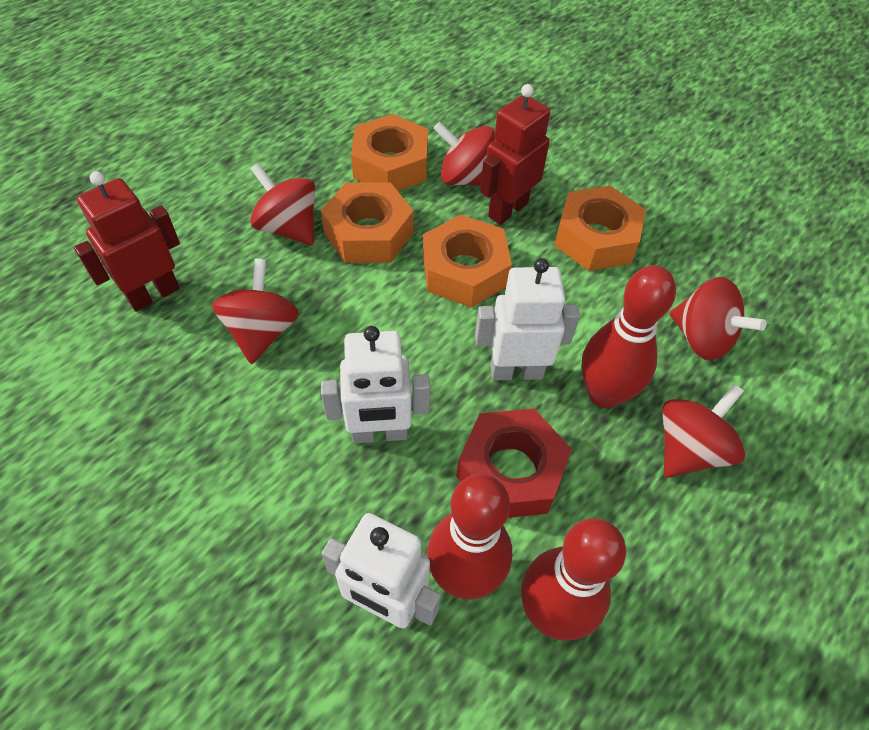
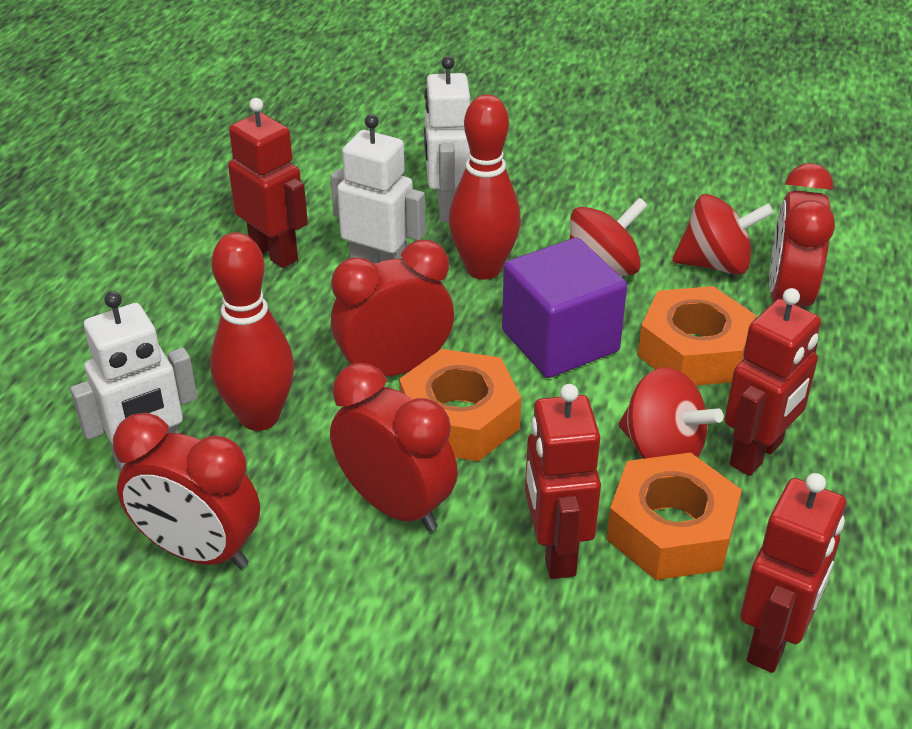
orange nut: [321,182,414,263] [351,114,428,191] [423,215,512,307] [554,186,646,271] = 4 -> [399,349,521,462] [606,452,742,580] [638,286,756,385] = 3
purple cube: none = 0 -> [502,238,627,378] = 1
red bowling pin: [427,474,512,600] [521,518,626,641] [582,265,676,408] = 3 -> [210,232,294,431] [449,94,521,280] = 2
red clock: none = 0 -> [113,413,260,569] [330,363,458,531] [331,240,454,377] [769,163,835,307] = 4
red nut: [456,409,572,518] = 1 -> none = 0
red robot: [74,171,180,312] [480,84,550,225] = 2 -> [228,98,308,268] [525,384,601,579] [724,288,821,476] [740,473,846,673] = 4
red spinning top: [212,259,299,364] [250,163,315,245] [433,122,496,186] [662,384,745,478] [670,277,766,360] = 5 -> [570,198,648,276] [619,367,723,459] [672,194,774,275] = 3

